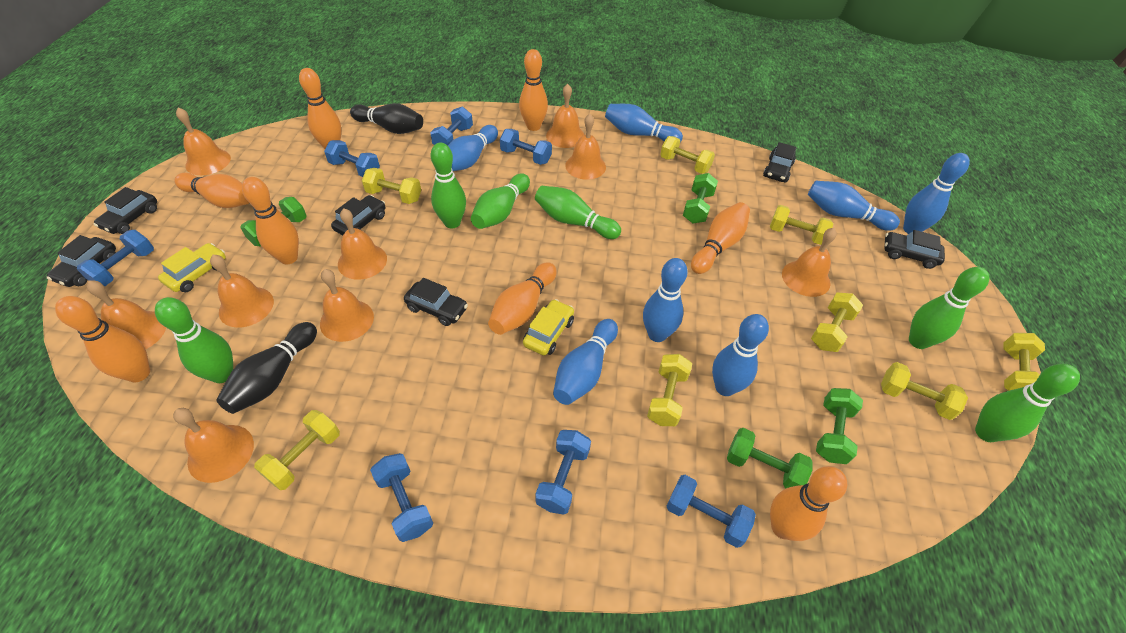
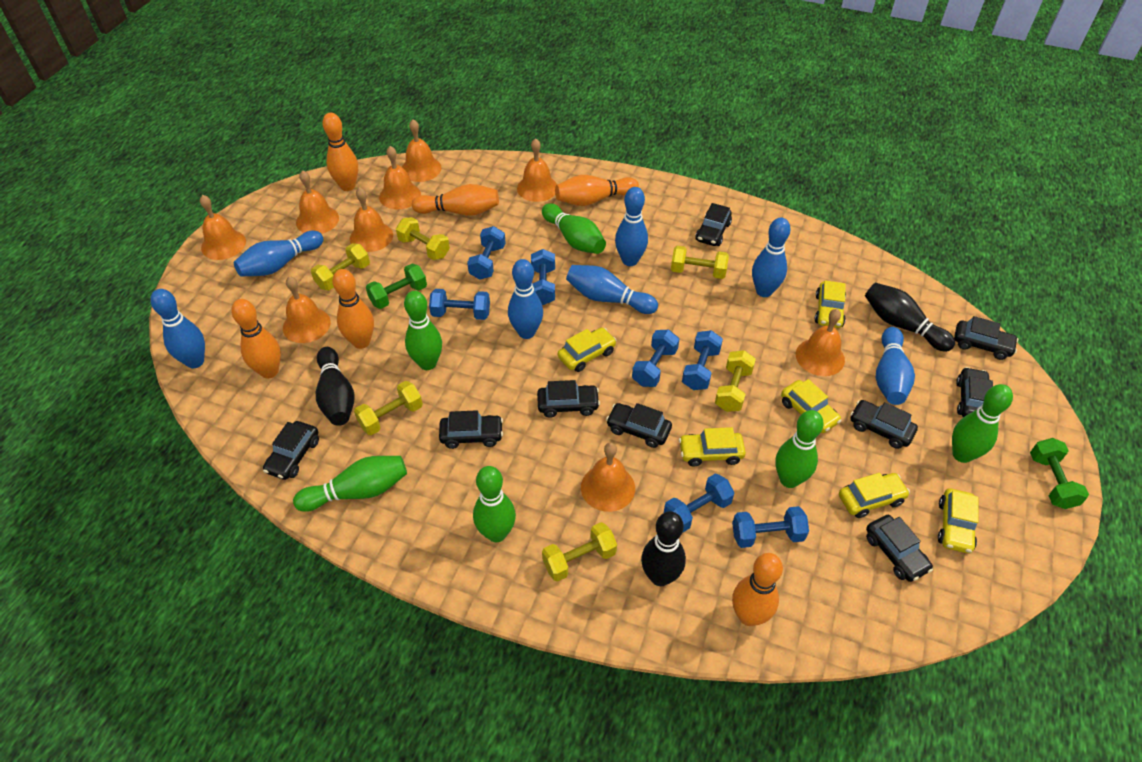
black bowling pin: [216,322,317,414] [350,103,423,134] = 2 -> [316,347,354,426] [641,511,686,586] [865,283,955,352] = 3
black car: [47,235,116,287] [94,187,157,234] [331,195,385,235] [404,278,468,326] [763,142,797,183] [884,230,945,269] = 6 -> [263,421,319,480] [439,410,503,449] [537,380,600,418] [606,403,672,448] [695,203,732,246] [850,400,918,449] [866,515,933,582] [954,316,1018,360] [956,367,993,417] = 9
green dumbbell: [240,197,307,246] [683,173,718,223] [727,428,813,488] [816,388,863,464] = 4 -> [366,264,427,309] [1030,438,1089,509] = 2
orange bowling pin: [55,296,150,382] [174,173,249,208] [242,177,299,264] [299,68,341,149] [488,262,557,335] [519,49,548,131] [691,202,750,274] [770,466,847,541] = 8 -> [231,299,281,378] [322,113,358,191] [332,269,374,349] [412,184,499,216] [555,175,639,206] [732,553,783,626] = 6
yellow car: [158,243,226,292] [523,299,574,355] = 2 -> [558,327,617,372] [679,427,746,467] [781,379,842,433] [815,280,846,328] [839,473,910,518] [938,488,978,553] = 6
yellow dumbbell: [254,410,340,490] [362,168,421,204] [647,354,692,426] [660,136,715,174] [770,205,833,245] [811,293,863,352] [881,362,968,420] [1003,333,1045,391] = 8 -> [311,243,370,290] [354,381,423,435] [396,217,450,260] [542,522,617,582] [671,246,729,279] [715,350,756,412] = 6

